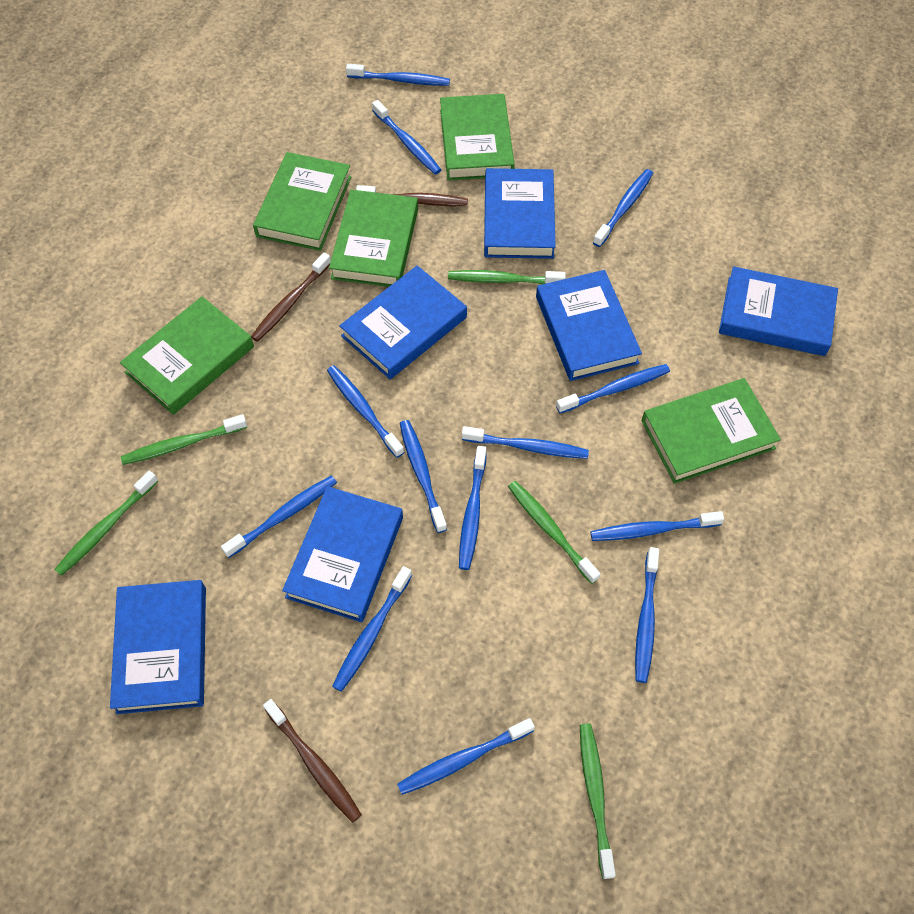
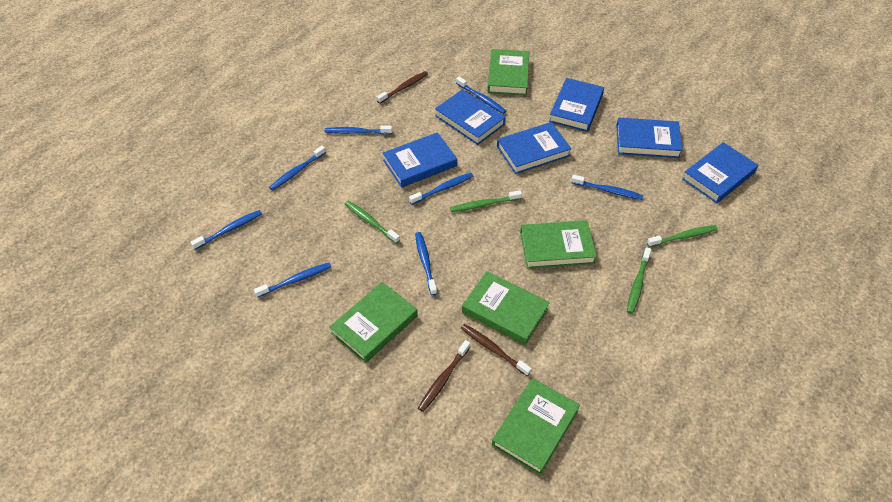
blue toothbrush: [221,475,337,558] [327,365,404,458] [332,566,412,692] [346,64,450,86] [372,100,441,175] [397,718,535,795] [400,420,447,533] [459,446,487,570] [462,426,589,459] [556,364,670,413] [590,511,724,541] [593,169,653,247] [635,547,659,683] = 13 -> [190,210,262,250] [254,263,331,298] [269,145,326,191] [325,125,392,134] [409,172,473,205] [415,232,437,295] [456,77,506,114] [571,175,643,200] = 8
green toothbrush: [54,471,158,576] [121,414,247,465] [448,270,566,284] [508,481,600,584] [580,723,616,879] = 5 -> [345,201,400,244] [450,190,522,212] [627,247,651,314] [647,225,718,247] = 4

